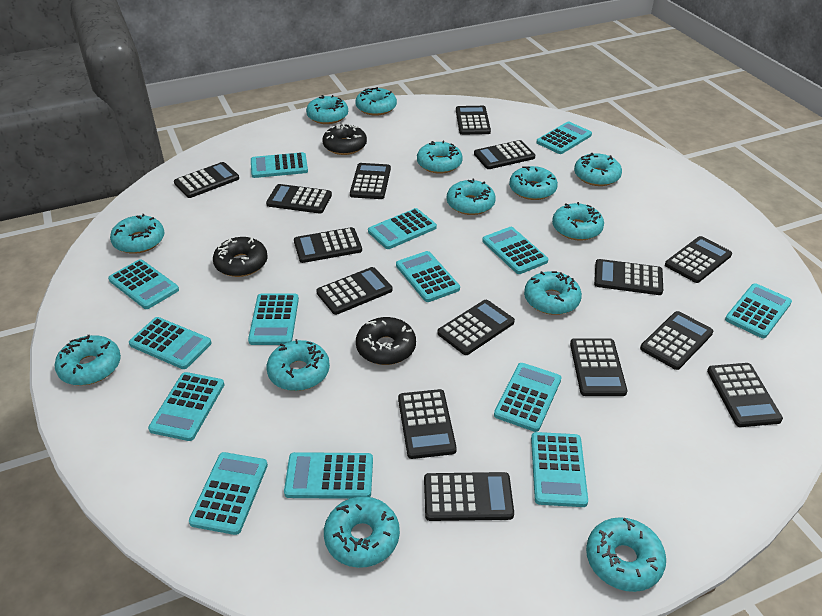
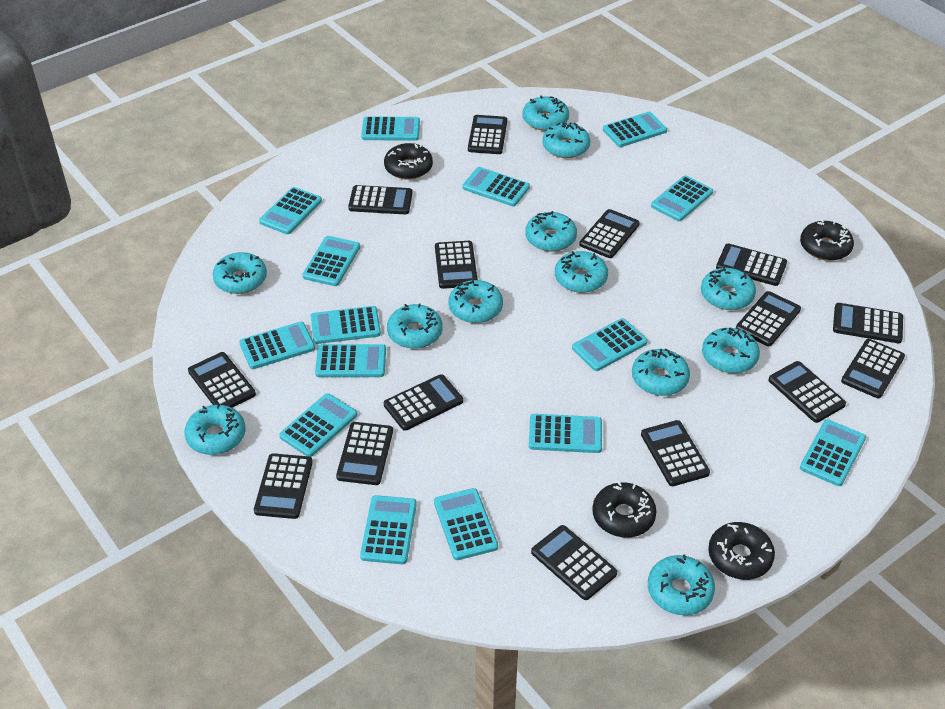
black donut: [213,237,268,277] [322,124,367,155] [356,317,416,365] = 3 -> [384,143,433,180] [592,481,656,537] [708,522,775,580] [800,219,854,261] = 4
turquoise calculator: [108,259,179,309] [129,317,212,369] [148,372,224,441] [189,452,268,535] [248,294,299,345] [251,152,308,178] [284,452,373,499] [368,208,437,249] [396,251,460,302] [482,227,548,274] [494,363,561,432] [531,432,588,507] [536,122,592,154] [725,283,792,338] = 14 -> [239,322,315,369] [259,187,322,234] [279,393,357,457] [302,236,360,286] [311,306,381,344] [315,344,386,377] [360,495,417,564] [361,116,420,141] [434,488,498,560] [462,167,530,206] [529,414,602,453] [572,318,648,371] [603,112,667,147] [651,176,713,221] [800,419,866,486] = 15
turquoise donut: [55,335,121,386] [110,214,164,254] [267,339,330,391] [306,95,348,124] [324,496,400,568] [355,87,397,116] [417,141,463,174] [447,178,496,215] [509,166,558,200] [524,271,582,315] [552,202,604,241] [574,153,622,186] [586,517,666,592] = 13 -> [185,404,246,455] [213,252,267,294] [387,303,443,349] [448,279,503,323] [522,95,569,131] [525,211,577,252] [543,122,590,158] [555,251,608,293] [632,348,690,396] [648,555,715,615] [701,267,756,310] [702,328,760,373] = 12

